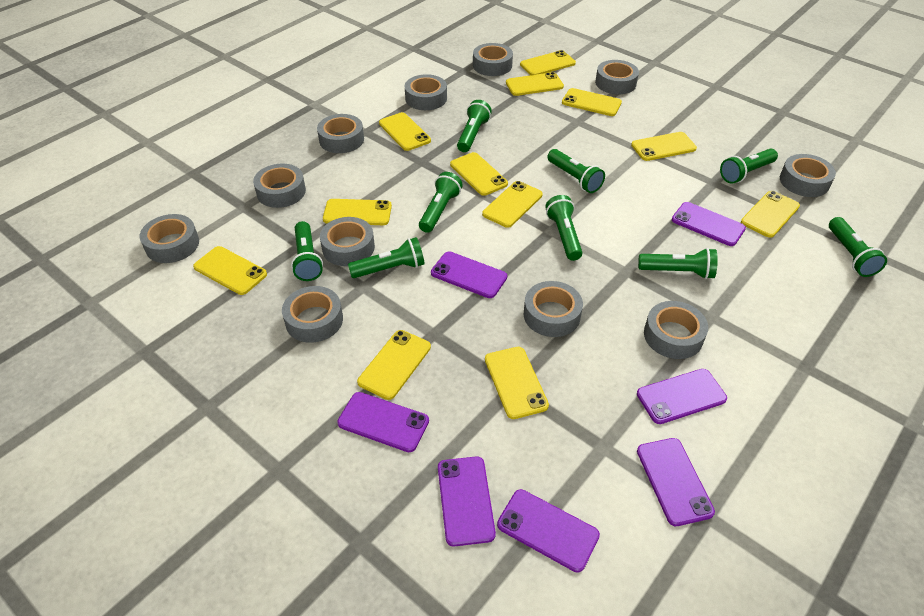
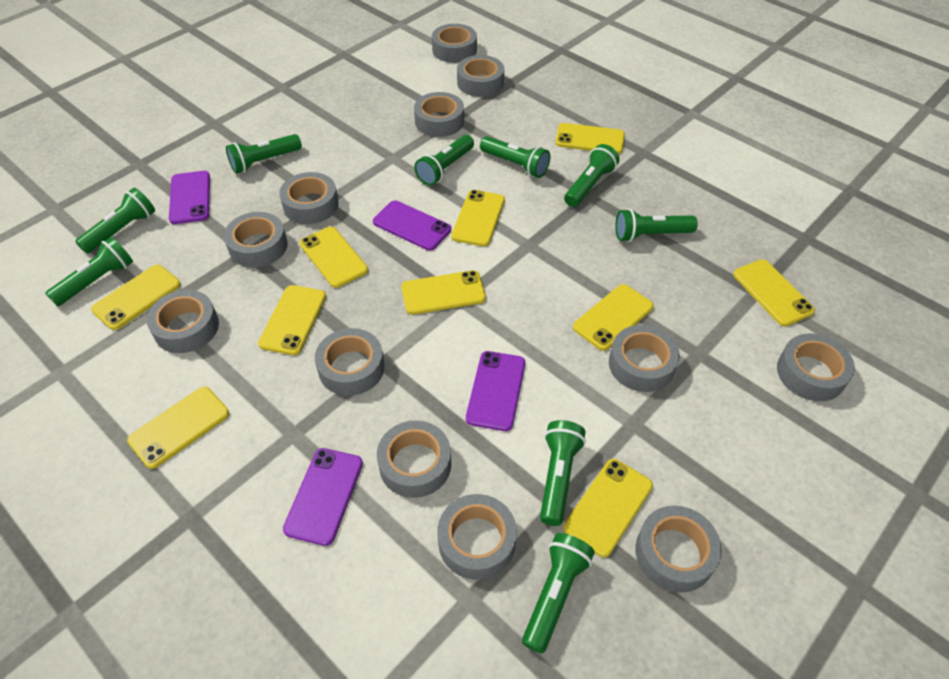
grey tape: [140,214,199,263] [253,163,306,208] [282,286,343,343] [317,114,364,153] [320,217,375,266] [405,74,447,110] [473,43,513,76] [524,281,583,337] [595,60,639,94] [644,301,708,359] [780,154,836,197] = 11 -> [147,290,219,353] [224,212,288,268] [279,172,339,224] [315,328,385,396] [377,420,451,498] [414,92,464,137] [432,24,477,63] [437,494,517,580] [457,55,504,97] [609,325,680,392] [635,506,722,593] [777,333,855,401] = 12
purple phone: [337,392,429,452] [431,251,507,298] [438,456,496,547] [497,489,600,573] [637,369,727,424] [637,438,715,526] [672,202,746,246] = 7 -> [169,171,210,224] [283,448,363,546] [373,200,451,251] [466,351,525,431] = 4
yellow phone: [193,246,267,295] [323,199,392,225] [357,330,431,400] [379,112,431,151] [450,152,508,196] [482,181,543,228] [485,347,549,419] [506,72,564,96] [520,50,576,75] [562,88,622,116] [631,132,697,161] [741,191,800,238] = 12 -> [91,265,181,330] [127,387,229,469] [258,285,326,355] [300,227,368,288] [401,270,486,315] [451,190,505,247] [555,123,625,154] [563,459,653,557] [573,284,654,351] [733,259,815,327] = 10

